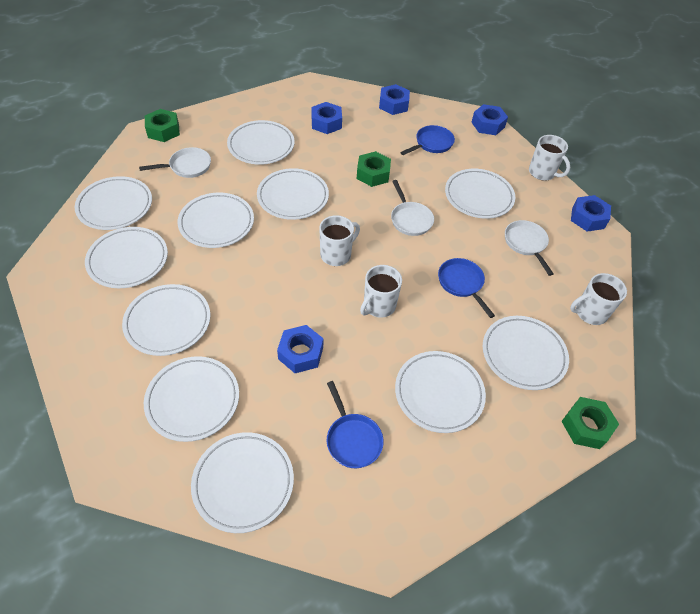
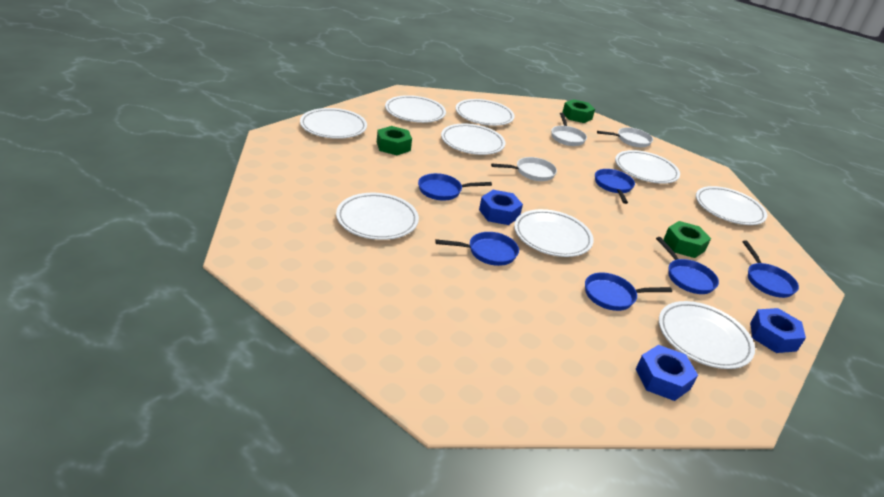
blue nut: [277,325,323,373] [311,102,342,134] [379,84,410,115] [471,104,508,135] [571,195,611,232] = 5 -> [479,190,523,225] [636,345,698,401] [750,308,806,353] = 3
blue pan: [327,381,384,468] [400,125,455,155] [438,258,495,318] = 3 -> [418,173,492,201] [435,232,519,266] [585,273,672,311] [595,169,635,204] [656,237,719,294] [742,240,799,298] = 6
white mug: [319,215,360,266] [360,265,402,318] [529,135,570,181] [570,273,627,325] = 4 -> none = 0
white plate: [75,176,152,230] [85,227,168,288] [122,284,210,356] [144,356,239,442] [178,193,254,248] [191,432,294,533] [227,120,294,165] [257,168,329,220] [395,351,486,433] [445,169,515,219] [483,316,569,390] = 11 -> [300,108,367,139] [336,193,419,240] [385,95,446,123] [441,123,505,155] [456,99,515,126] [514,209,594,257] [615,150,680,184] [659,301,755,369] [696,186,767,225] = 9

